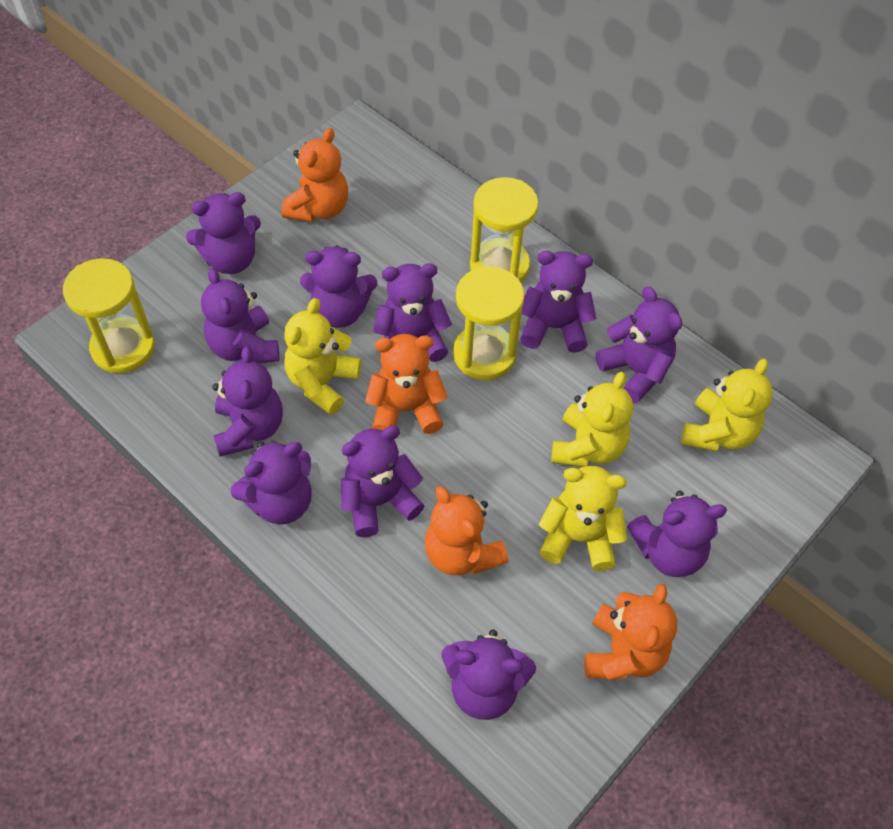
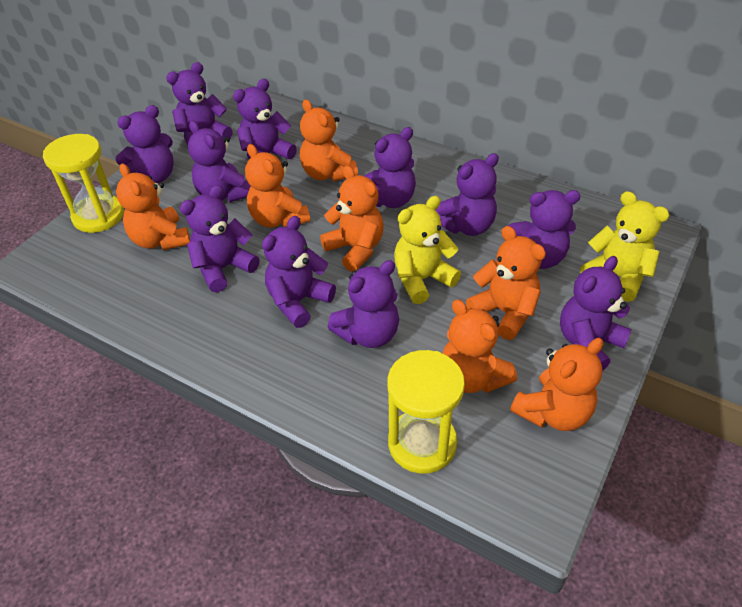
orange teddy bear: [282,128,348,222] [365,334,448,434] [424,486,509,576] [585,584,677,681] = 4 -> [116,163,190,250] [245,144,310,228] [300,99,358,181] [320,166,384,272] [442,299,517,393] [466,226,546,340] [510,338,603,431] = 7
yellow hourglass: [63,258,155,373] [453,266,524,380] [470,177,538,283] = 3 -> [43,134,124,233] [387,350,465,474] = 2
yellow teddy bear: [284,298,361,415] [539,466,627,571] [551,372,633,467] [682,359,773,451] = 4 -> [394,196,461,304] [580,191,669,302] = 2

